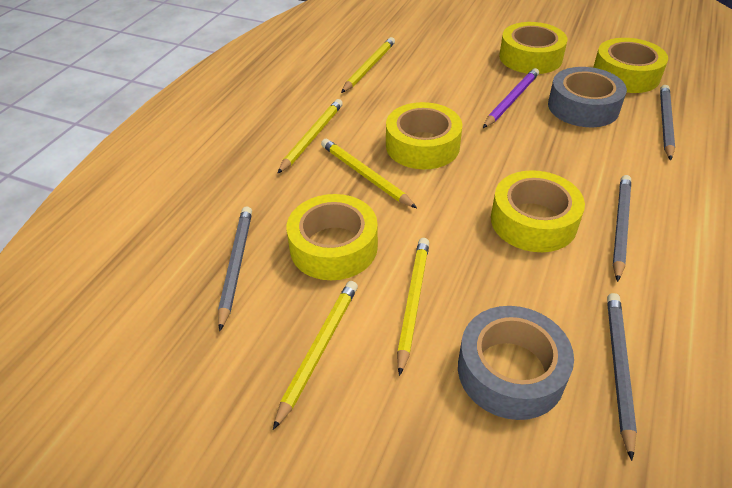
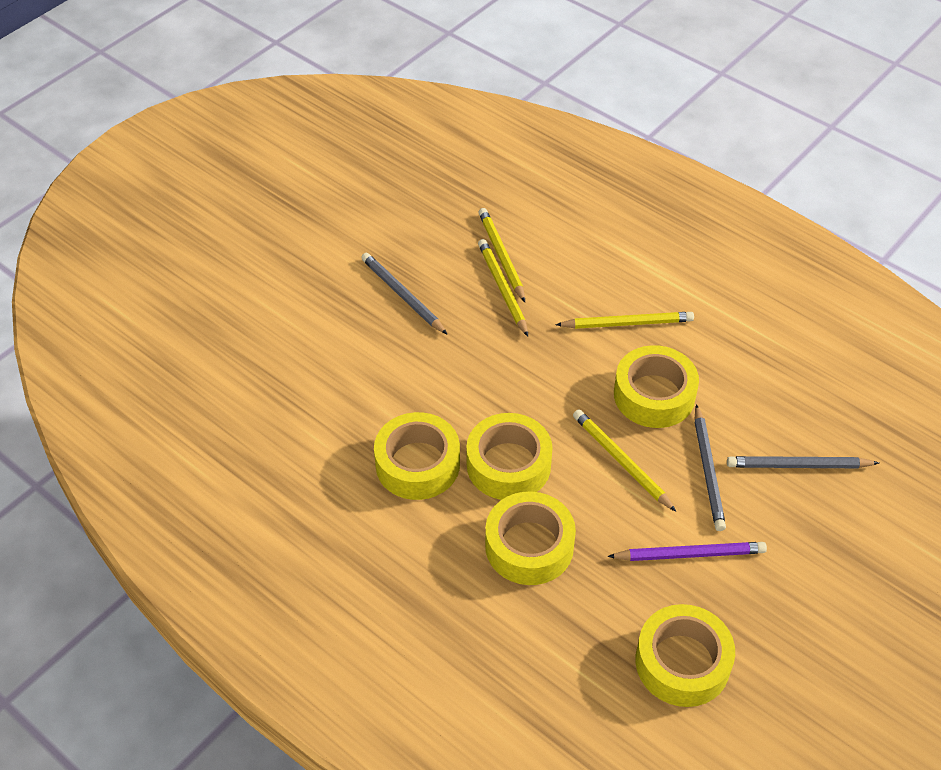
grey pencil: [218,206,252,331] [607,293,637,461] [613,175,631,282] [660,85,675,160] = 4 -> [361,253,447,334] [694,404,726,531] [727,456,879,468] = 3
grey tape: [458,306,574,420] [548,67,627,127] = 2 -> none = 0
yellow pencil: [273,281,358,430] [277,99,343,174] [321,139,417,208] [341,37,395,93] [397,238,429,376] = 5 -> [478,208,525,302] [478,239,528,337] [555,312,694,329] [573,409,676,512] = 4

